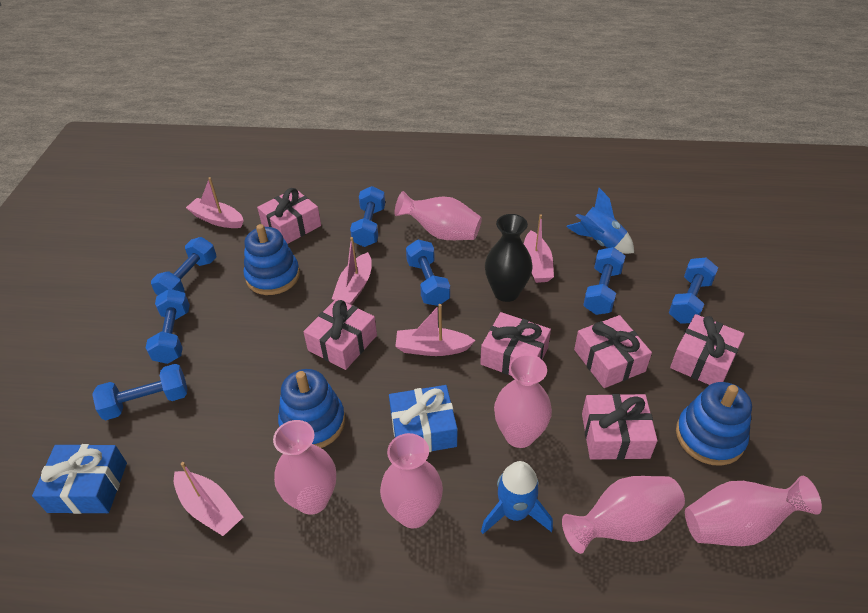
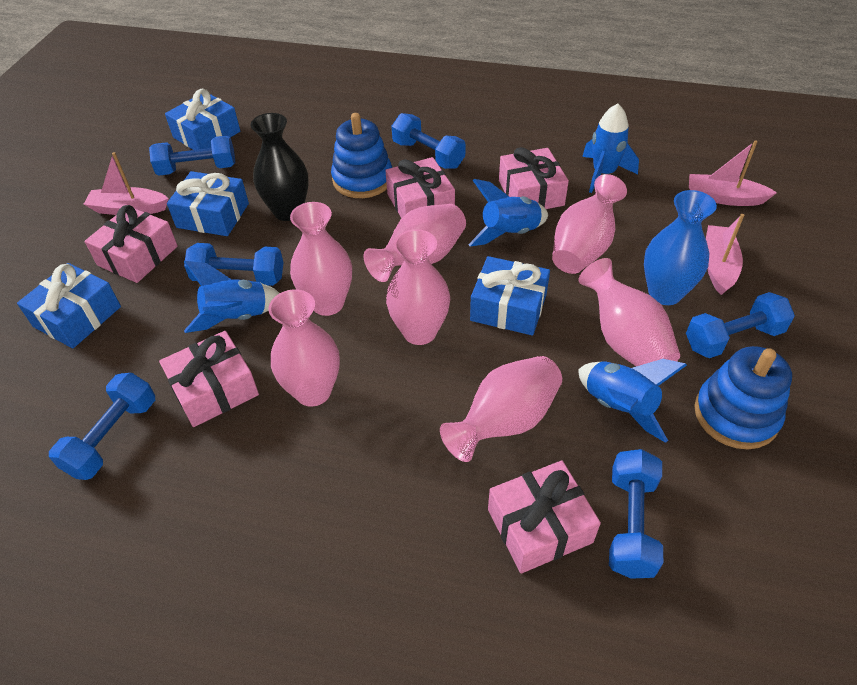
blue dumbbell: [92,364,187,420] [146,289,190,364] [151,237,216,295] [350,186,385,247] [406,240,450,306] [583,247,625,315] [669,257,718,324] = 7 -> [49,373,155,480] [149,136,236,176] [184,243,284,286] [392,113,466,169] [609,449,663,579] [686,292,795,358] = 6
blue gift: [32,444,127,514] [389,385,457,452] = 2 -> [17,263,121,348] [165,89,240,150] [167,171,249,236] [470,256,550,335] = 4
blue rocket: [481,461,553,534] [566,188,634,254] = 2 -> [184,261,279,333] [468,179,548,247] [578,359,687,443] [582,103,639,193] = 4
blue stacking toy: [244,224,300,295] [278,369,345,448] [676,382,752,466] = 3 -> [331,113,392,198] [694,346,792,449] = 2
blue vase: none = 0 -> [644,190,717,305] = 1
pink boat: [174,462,243,536] [186,177,244,228] [332,237,372,305] [395,304,476,356] [524,214,554,283] = 5 -> [84,152,169,215] [689,140,777,206] [706,214,744,295] = 3
pink gift: [257,188,321,244] [303,298,377,370] [480,312,551,376] [574,315,652,388] [582,394,657,460] [670,314,745,385] = 6 -> [85,205,178,283] [159,331,259,427] [385,157,455,218] [488,460,601,573] [499,147,569,209] = 5
pink vase: [273,420,336,515] [380,433,443,528] [394,191,482,240] [494,354,552,448] [562,476,685,554] [685,476,822,546] = 6 -> [269,289,340,407] [290,202,352,316] [364,204,466,282] [386,229,450,345] [440,356,562,462] [552,174,627,274] [579,258,680,366] = 7

